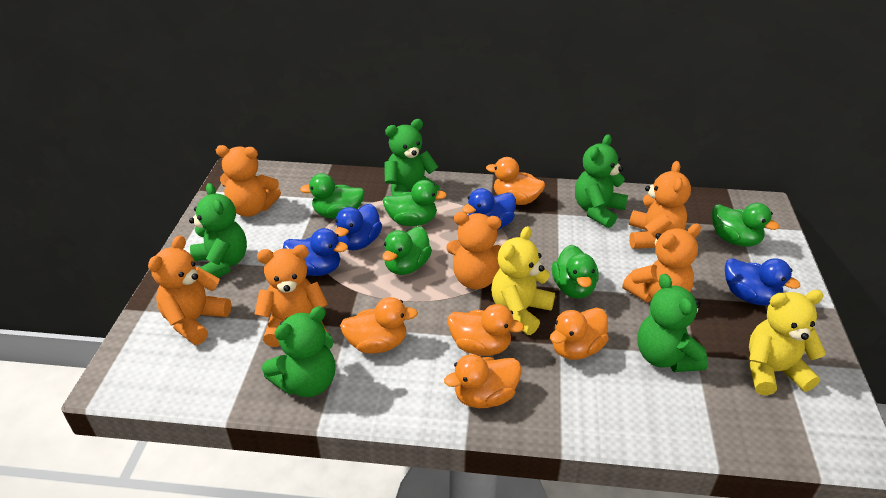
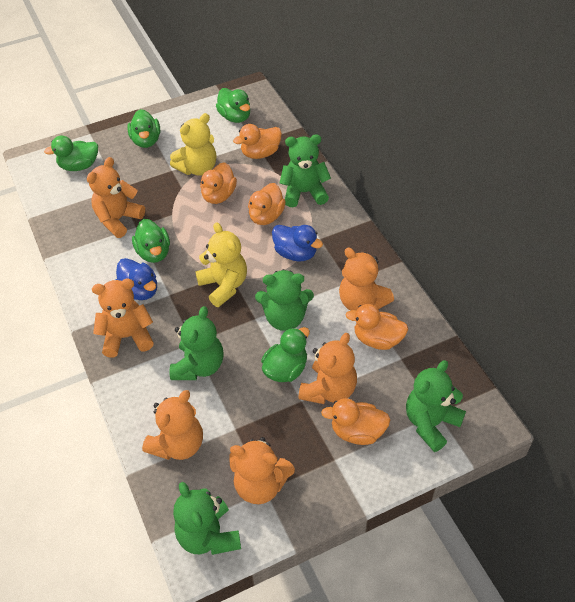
blue duck: [283,228,348,276] [335,204,382,250] [462,188,516,230] [725,258,800,305] = 4 -> [116,258,157,300] [272,225,323,261] = 2

